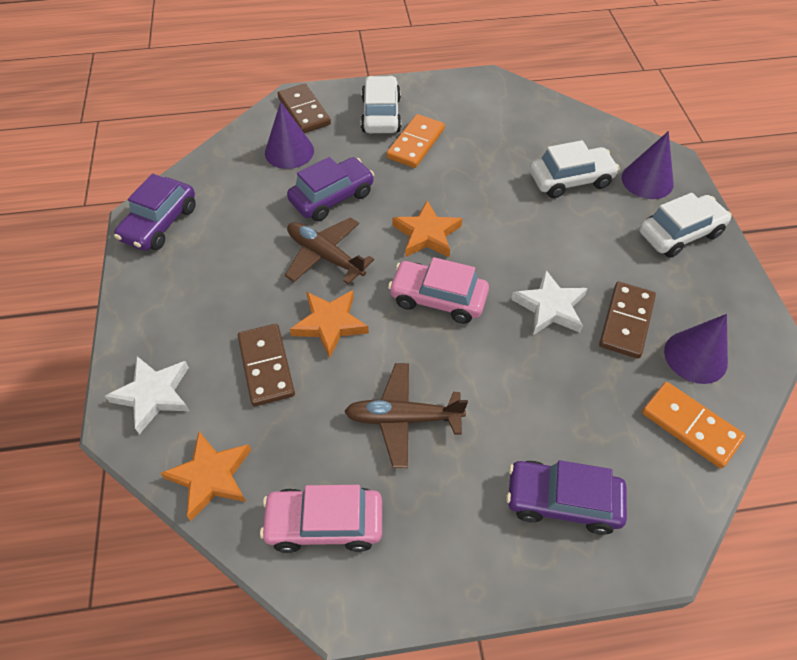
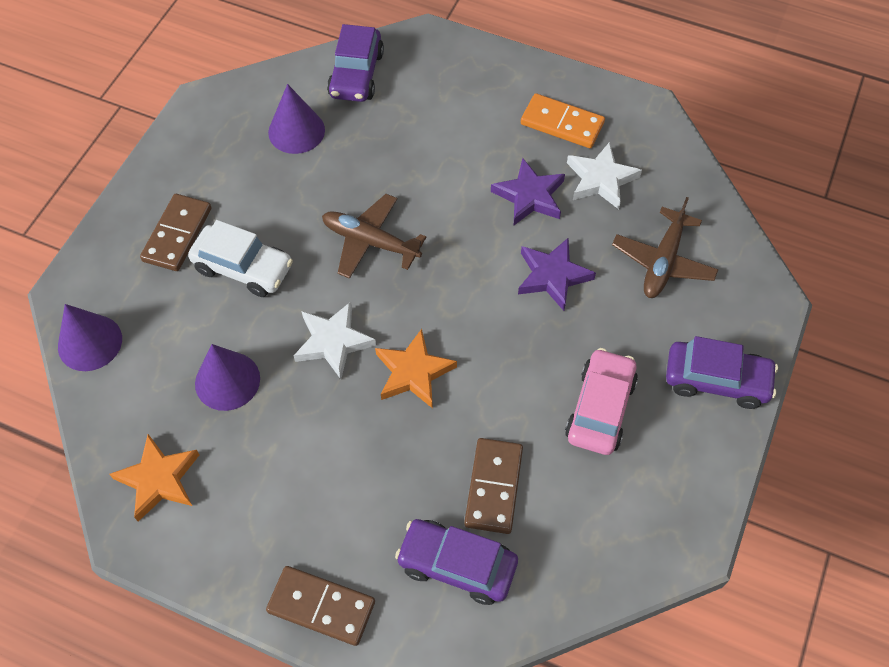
orange domino: [386,114,445,168] [642,382,746,468] = 2 -> [521,93,605,148] = 1
orange star: [160,431,251,521] [290,290,369,358] [393,200,462,258] = 3 -> [109,434,199,522] [375,329,457,408] = 2
pink car: [260,485,382,553] [388,257,489,324] = 2 -> [565,348,638,455] = 1
purple star: none = 0 -> [491,158,565,225] [518,238,596,311] = 2
white car: [361,76,401,133] [530,140,620,198] [639,193,732,258] = 3 -> [188,220,293,297] = 1

